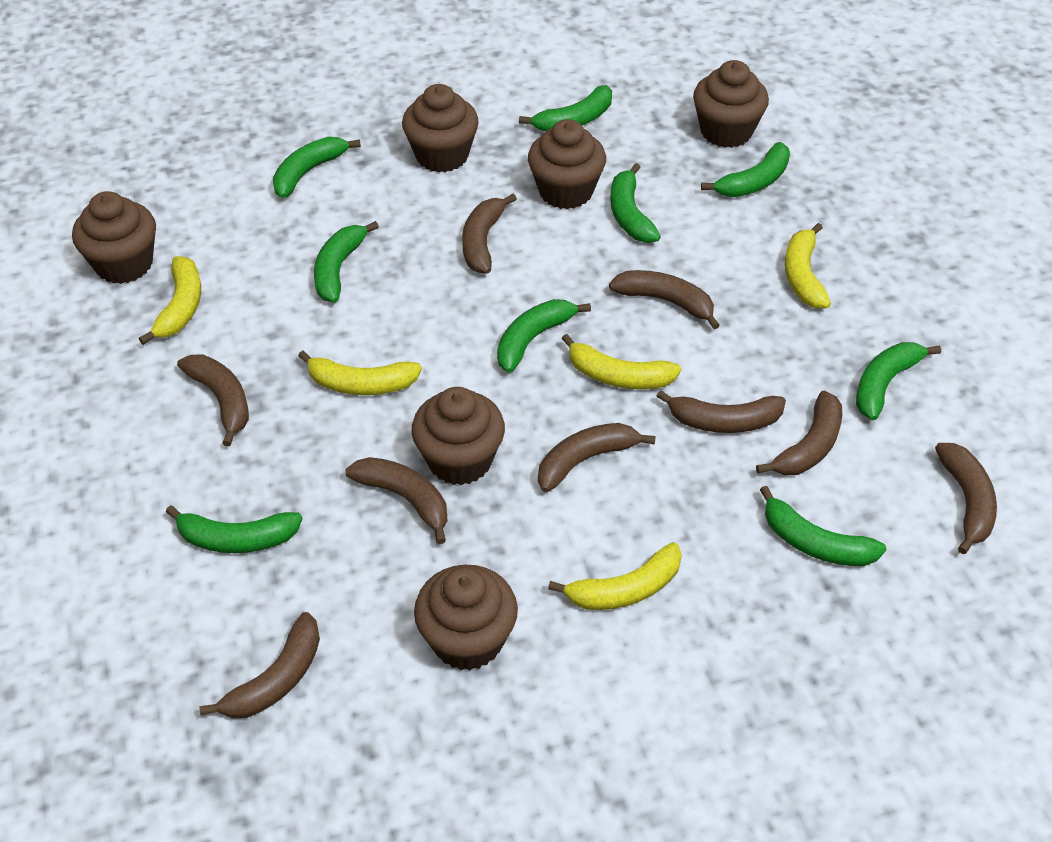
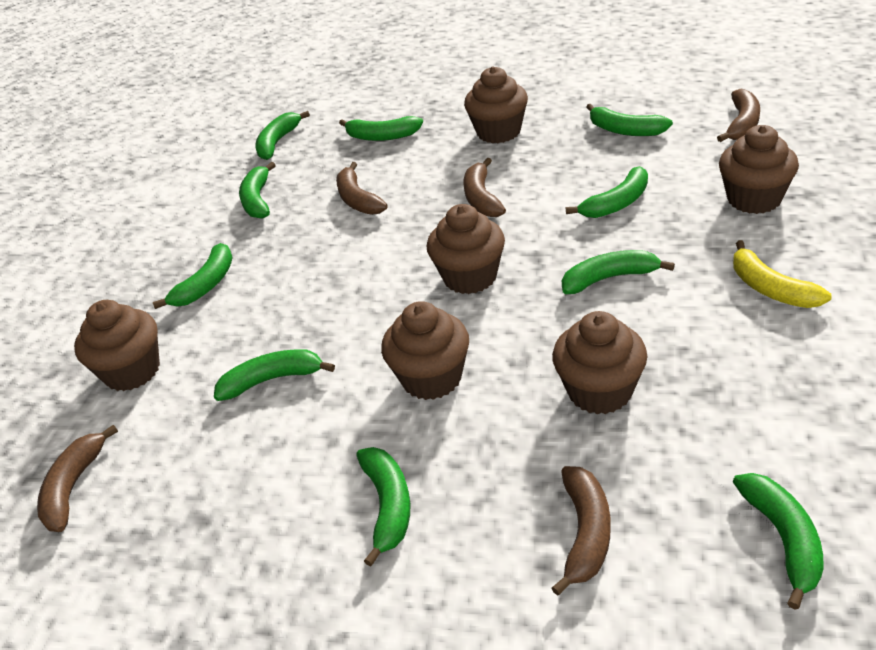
brown banana: [177,355,249,446] [199,612,320,718] [345,457,448,544] [462,194,517,274] [538,423,656,492] [609,270,720,329] [657,390,786,433] [756,390,842,475] [935,443,997,554] = 9 -> [37,425,118,532] [336,162,387,215] [464,158,506,217] [551,466,610,596] [717,89,760,142] = 5
green banana: [166,505,303,553] [273,137,361,198] [314,221,379,303] [497,299,591,373] [519,85,612,132] [610,163,661,243] [701,142,790,197] [760,486,886,566] [856,342,941,420] = 9 -> [153,243,233,309] [214,349,335,401] [239,162,276,219] [255,111,310,160] [339,116,423,141] [356,447,410,567] [562,250,675,294] [566,166,648,218] [587,104,673,136] [733,473,823,610] = 10
yellow banana: [139,256,201,345] [298,350,422,395] [548,542,682,610] [562,334,681,389] [785,223,831,308] = 5 -> [733,240,832,308] = 1

